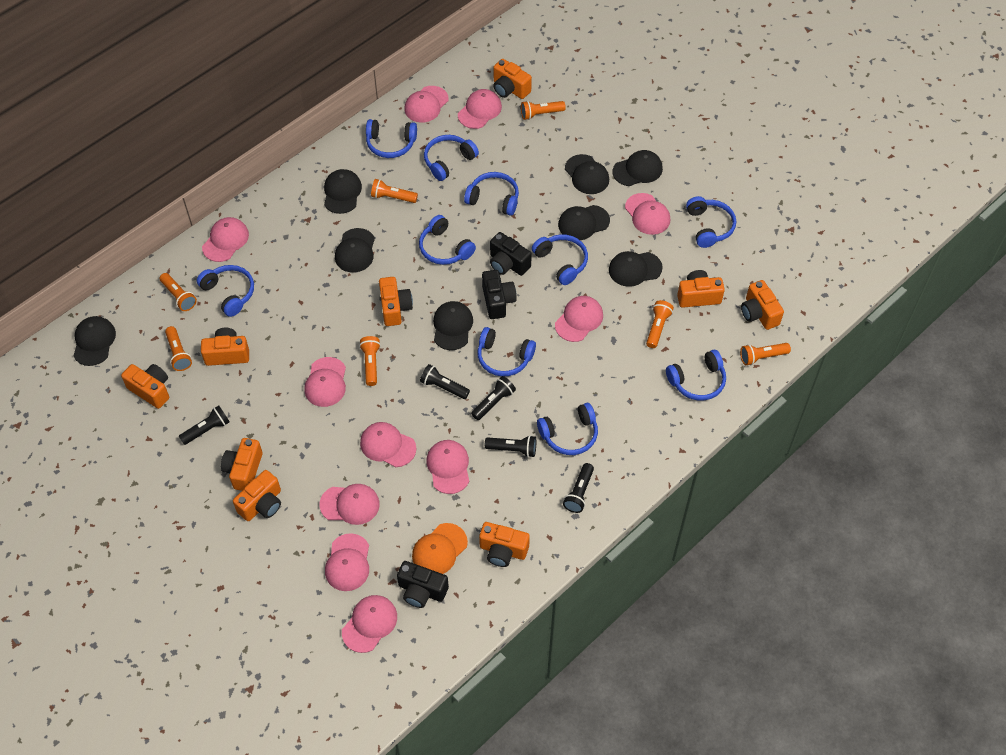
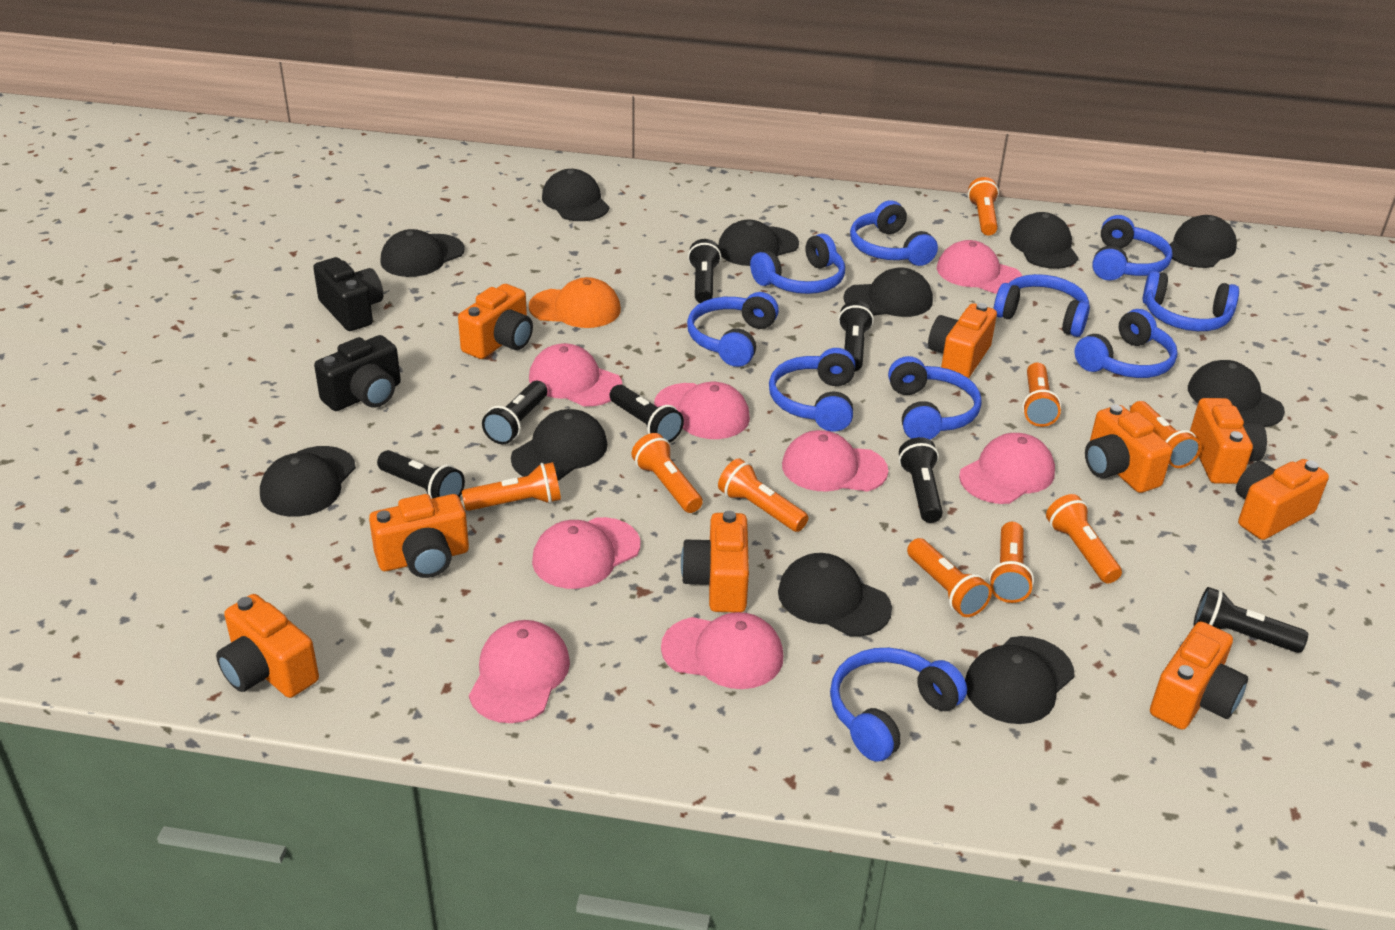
black camera: [397,561,449,608] [482,270,517,319] [490,232,532,276] = 3 -> [313,257,383,331] [314,335,401,411] = 2
black cap: [74,316,116,366] [324,169,362,214] [335,228,375,272] [433,301,473,350] [558,205,610,240] [565,154,609,194] [609,251,663,287] [613,150,663,186] = 8 -> [260,446,356,517] [380,229,464,277] [511,409,607,481] [542,169,609,221] [718,220,799,266] [778,553,892,636] [843,268,933,317] [965,636,1075,724] [1010,212,1078,269] [1169,215,1237,268] [1188,360,1285,427] = 11
black flashlight: [179,405,230,445] [420,364,470,399] [471,376,516,420] [485,435,536,457] [563,463,594,513] = 5 -> [377,450,465,499] [482,381,547,444] [609,385,684,443] [688,239,721,303] [838,301,874,371] [899,437,943,523] [1194,587,1308,653] = 7
orange flashlight: [160,273,197,311] [165,326,192,371] [359,336,381,386] [371,179,418,203] [521,101,566,120] [646,300,674,348] [740,343,791,365] = 7 -> [462,462,561,511] [631,433,703,513] [718,458,809,532] [907,538,992,617] [968,177,999,235] [989,522,1034,603] [1022,363,1061,427] [1046,494,1122,583] [1130,401,1201,468] = 9
pink cap: [202,217,249,262] [304,357,346,407] [319,484,380,525] [325,533,369,591] [342,595,397,653] [360,422,416,467] [404,86,449,123] [426,440,469,494] [458,89,502,129] [555,296,603,342] [625,193,670,235] = 11 -> [469,620,570,723] [529,343,622,406] [532,517,640,589] [654,382,750,439] [661,612,783,689] [782,430,888,491] [937,240,1022,294] [959,433,1055,504] = 8

